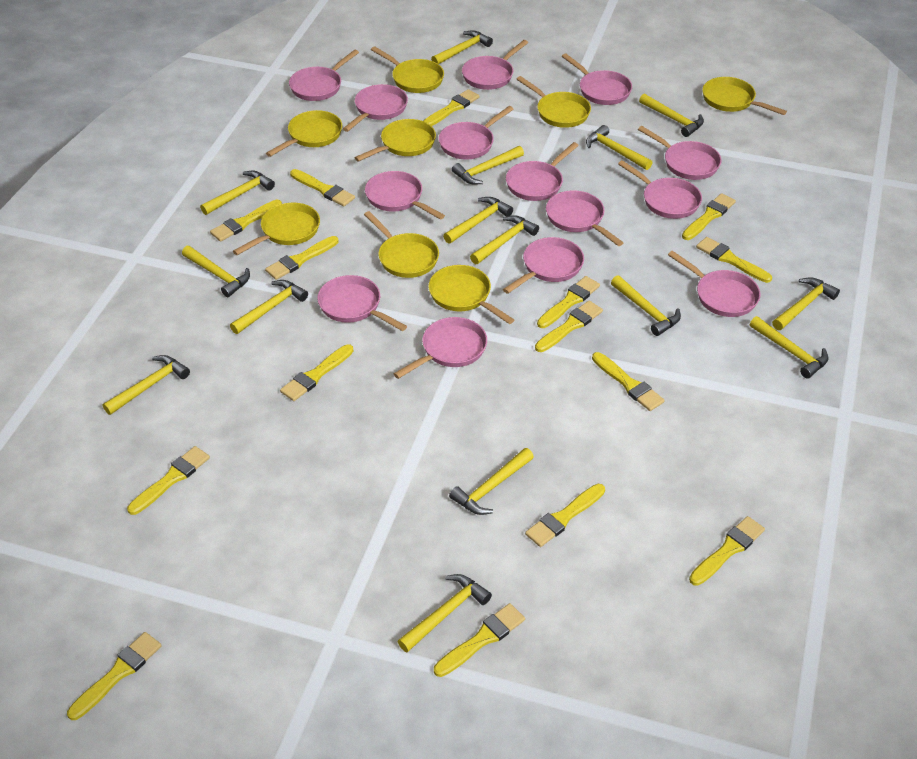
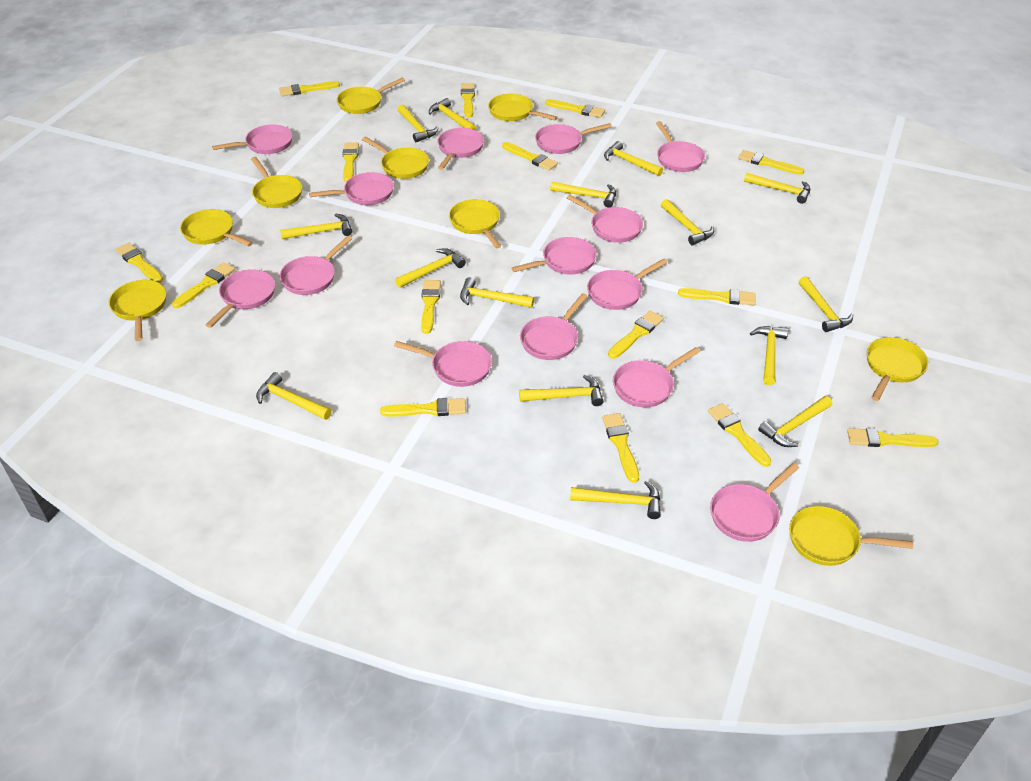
yellow pan: [233,203,320,255] [266,110,342,157] [355,119,436,162] [364,211,439,278] [371,46,444,93] [428,265,514,324] [517,76,591,128] [702,77,787,115] = 8 -> [109,280,166,341] [180,209,253,246] [251,157,302,208] [337,78,405,114] [362,136,429,179] [449,199,501,248] [488,93,558,121] [789,506,913,566] [867,337,928,401] = 9

